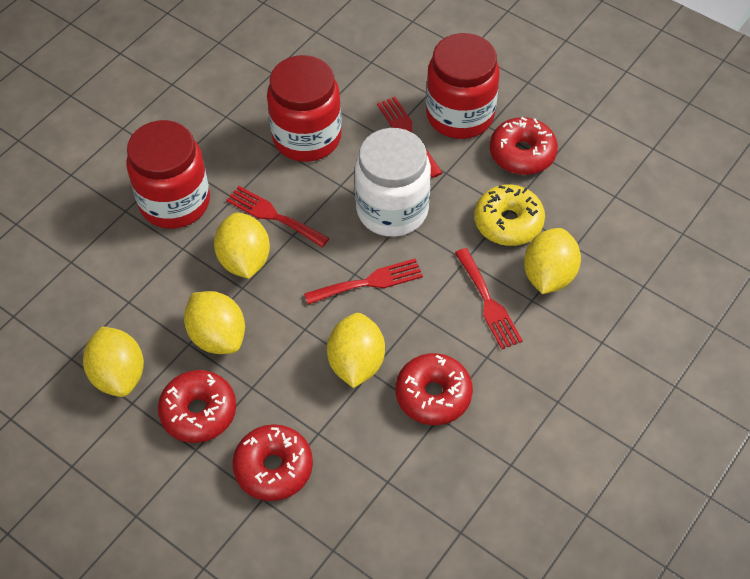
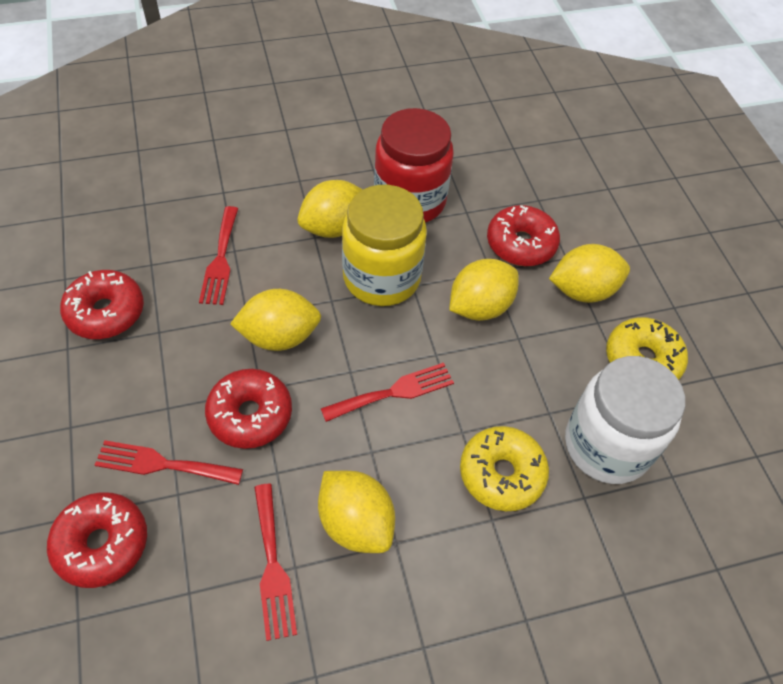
red jar: [126,120,210,229] [267,55,342,162] [426,33,499,139] = 3 -> [374,108,454,223] = 1
yellow donut: [474,184,545,246] = 1 -> [460,426,549,511] [606,317,688,380] = 2
yellow jar: none = 0 -> [342,185,427,306] = 1

